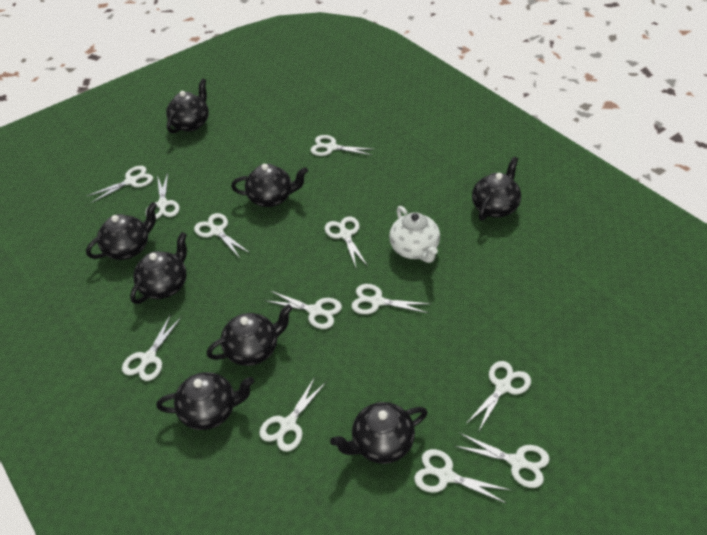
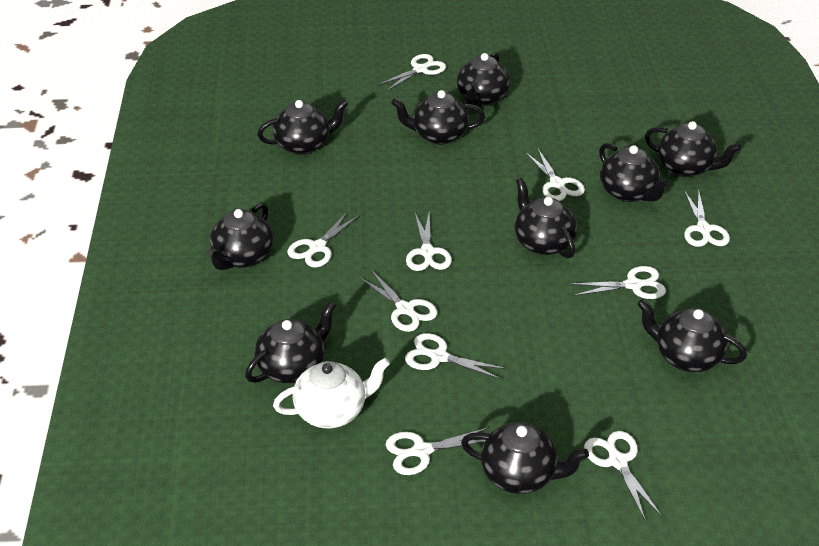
black teapot: [86,202,157,260] [130,232,187,304] [156,372,254,430] [166,79,209,133] [207,304,292,366] [231,164,308,207] [330,402,428,464] [472,157,521,221] = 8 -> [207,203,274,270] [245,301,336,383] [257,99,348,155] [391,90,485,145] [457,52,510,106] [461,423,589,494] [515,178,577,258] [599,143,670,202] [637,299,747,372] [645,121,742,177] = 10
white scissors: [87,166,153,203] [122,314,181,381] [145,173,180,219] [194,213,250,258] [259,377,327,451] [267,291,342,329] [310,135,375,156] [325,216,367,267] [351,284,430,314] [414,449,510,504] [455,433,550,488] [466,361,531,431] = 12 -> [287,211,360,268] [359,270,437,332] [378,54,446,91] [386,427,489,475] [405,333,507,380] [406,213,452,271] [525,149,585,201] [569,266,666,299] [584,431,662,520] [684,189,730,247] = 10

